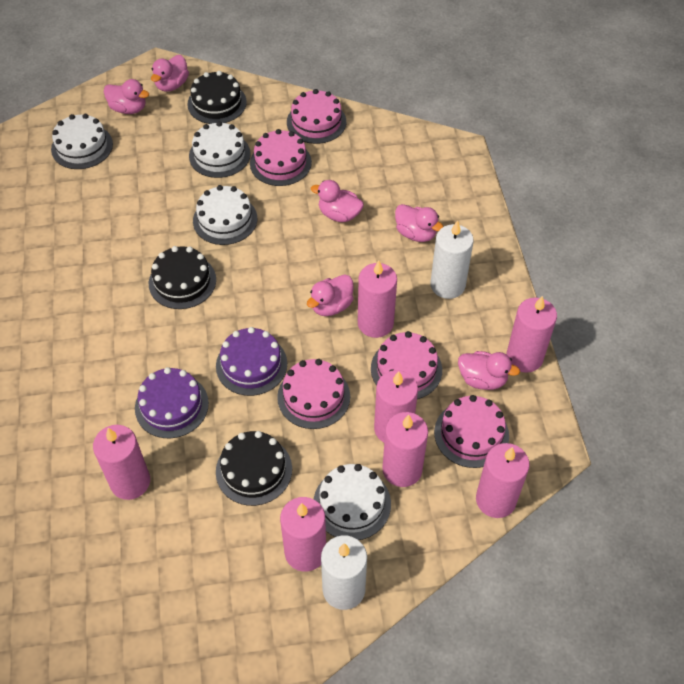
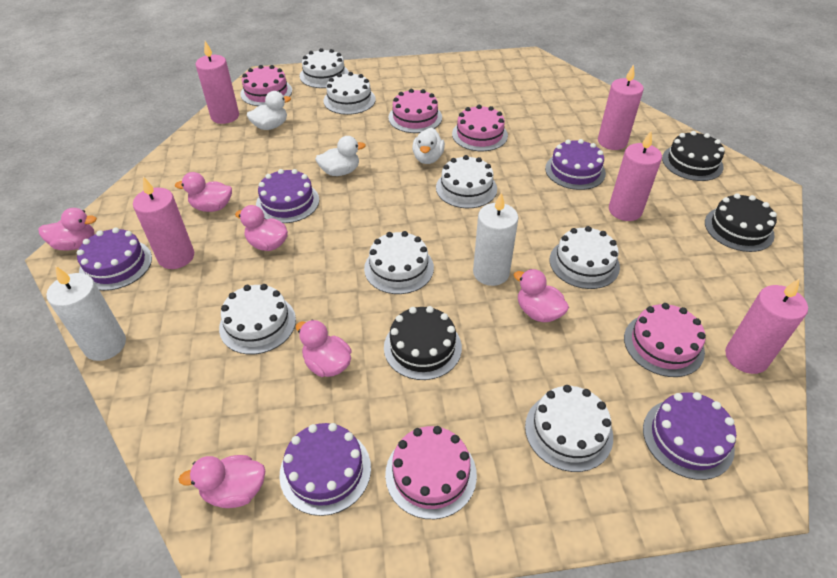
pink candle: [93,425,150,500] [280,497,326,572] [358,260,397,338] [374,370,418,442] [383,412,428,487] [476,443,530,518] [506,296,557,373] = 7 -> [133,177,194,269] [196,41,239,124] [598,64,644,150] [609,131,662,221] [725,278,808,374] = 5
purple cake: [135,367,209,438] [216,327,287,396] = 2 -> [77,227,152,291] [256,169,319,223] [279,423,371,516] [545,139,606,190] [643,392,736,480] = 5
white cake: [51,114,113,169] [189,121,251,178] [193,185,257,245] [313,464,391,540] = 4 -> [219,284,296,354] [300,48,349,88] [324,72,376,115] [364,231,434,294] [436,155,497,208] [525,385,613,472] [550,226,620,289] = 7
white duck: none = 0 -> [247,91,291,130] [315,136,366,176] [412,128,445,164] = 3

